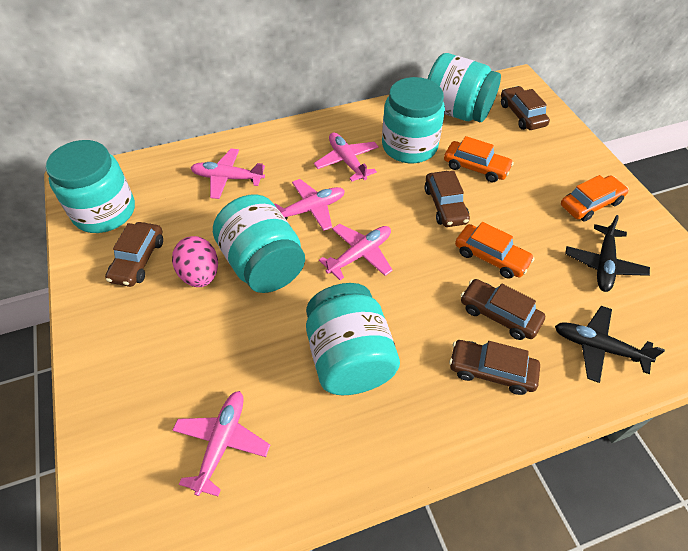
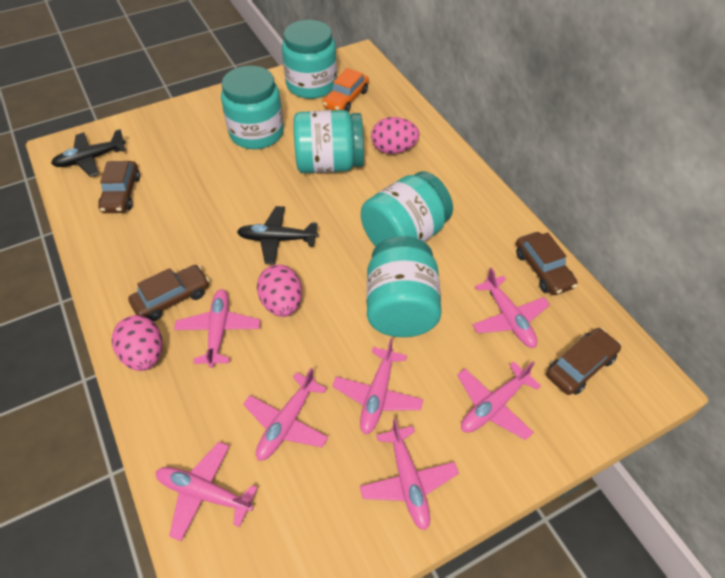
brown car: [105,222,163,287] [425,171,470,227] [449,340,540,395] [461,279,545,340] [501,86,550,130] = 5 -> [98,161,140,213] [128,265,209,321] [516,232,577,295] [546,328,621,395] = 4
orange car: [444,136,514,183] [455,222,534,279] [561,175,629,222] = 3 -> [323,68,369,112] = 1
pink egg: [172,236,218,287] = 1 -> [112,315,162,371] [257,265,302,317] [371,117,420,154] = 3
pink plane: [172,391,270,496] [191,148,265,199] [274,179,345,231] [314,132,379,182] [319,224,393,280] = 5 -> [156,442,258,541] [174,289,260,368] [243,368,329,461] [332,338,423,434] [360,418,459,530] [457,361,541,440] [472,268,550,348] = 7

